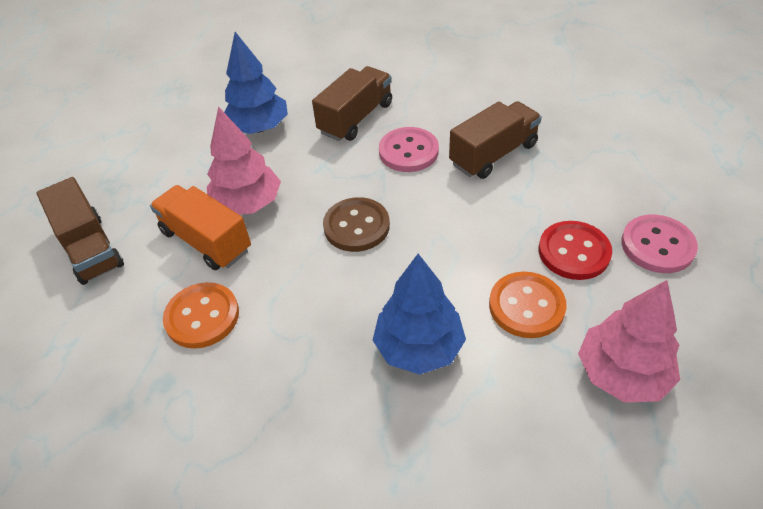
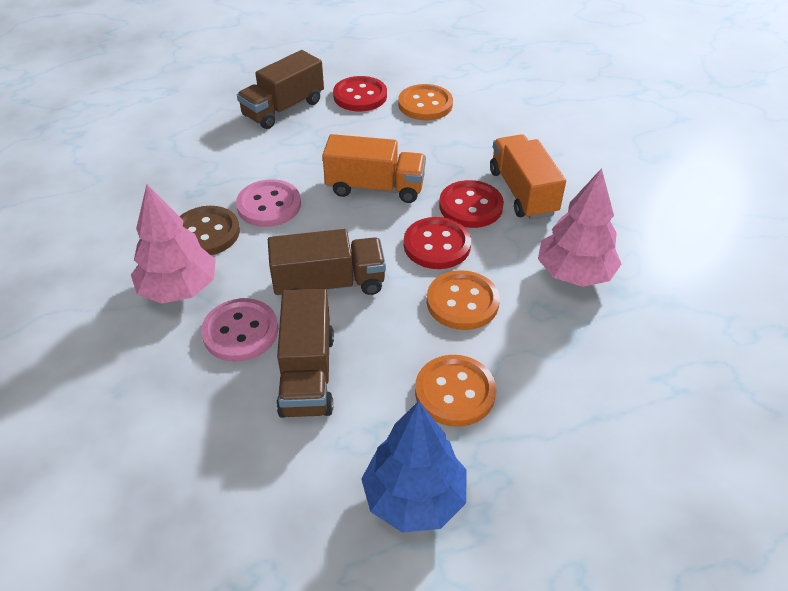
blue tree: [224,32,288,134] [373,254,466,375] = 2 -> [361,401,467,533] = 1
orange button: [163,282,239,348] [489,272,567,338] = 2 -> [398,84,453,120] [415,355,496,427] [427,270,500,330] = 3
orange truck: [150,185,251,270] = 1 -> [322,134,426,203] [490,134,566,220] = 2
red button: [539,221,612,280] = 1 -> [333,76,387,111] [404,217,471,269] [439,180,504,228] = 3

